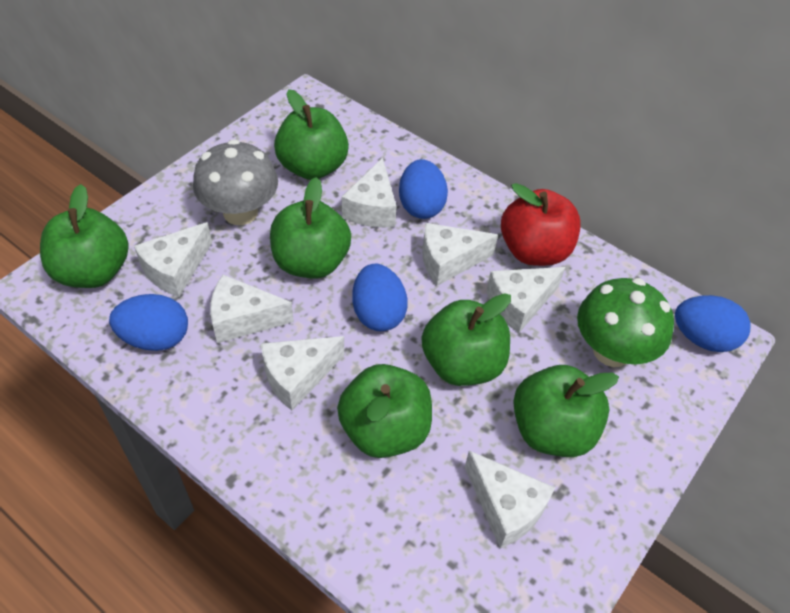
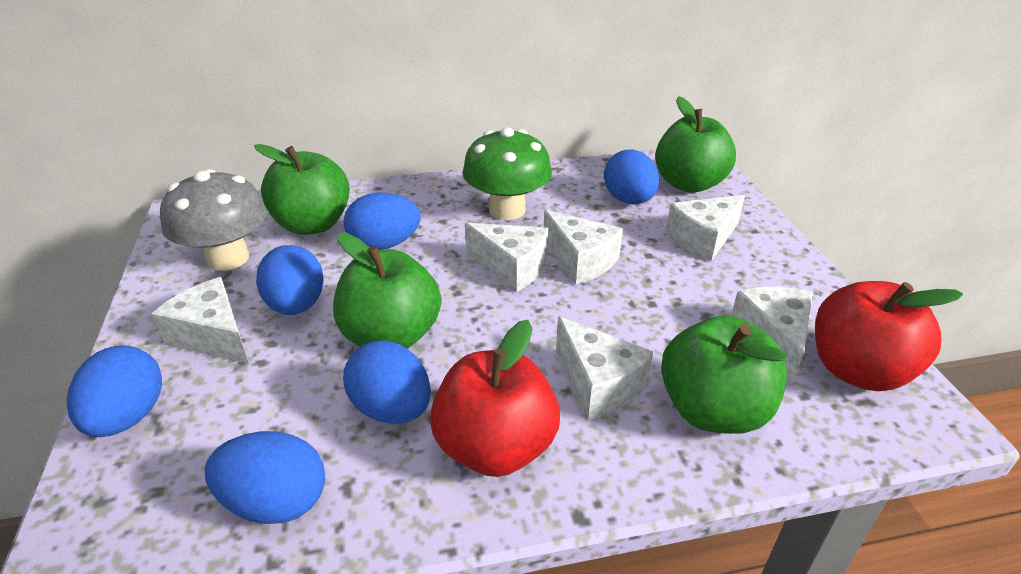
blue egg: [109,294,188,351] [352,264,408,331] [399,159,448,219] [675,295,750,352] = 4 -> [67,345,162,437] [205,431,325,524] [256,245,324,315] [343,193,420,250] [343,340,431,424] [604,149,659,204] = 6
green apple: [40,184,129,288] [270,177,351,279] [274,89,349,180] [337,364,432,458] [422,293,511,386] [513,365,619,457] = 6 -> [254,144,350,235] [333,233,441,349] [655,96,736,193] [661,316,787,434] = 4
red apple: [501,183,581,266] = 1 -> [430,320,560,477] [815,281,963,391] = 2
white cheese: [134,222,212,297] [210,275,294,343] [261,336,344,410] [342,158,396,228] [422,223,498,286] [465,451,555,548] [487,267,565,333] = 7 -> [152,277,249,364] [465,223,548,292] [544,210,623,284] [556,316,653,420] [666,195,745,261] [731,287,813,384] = 6

